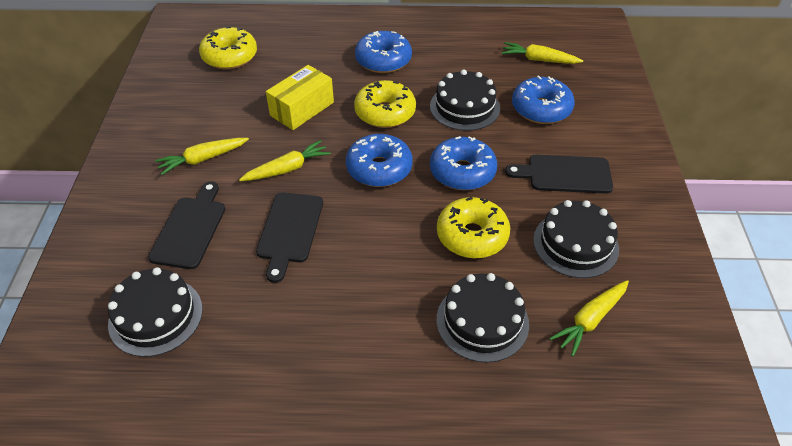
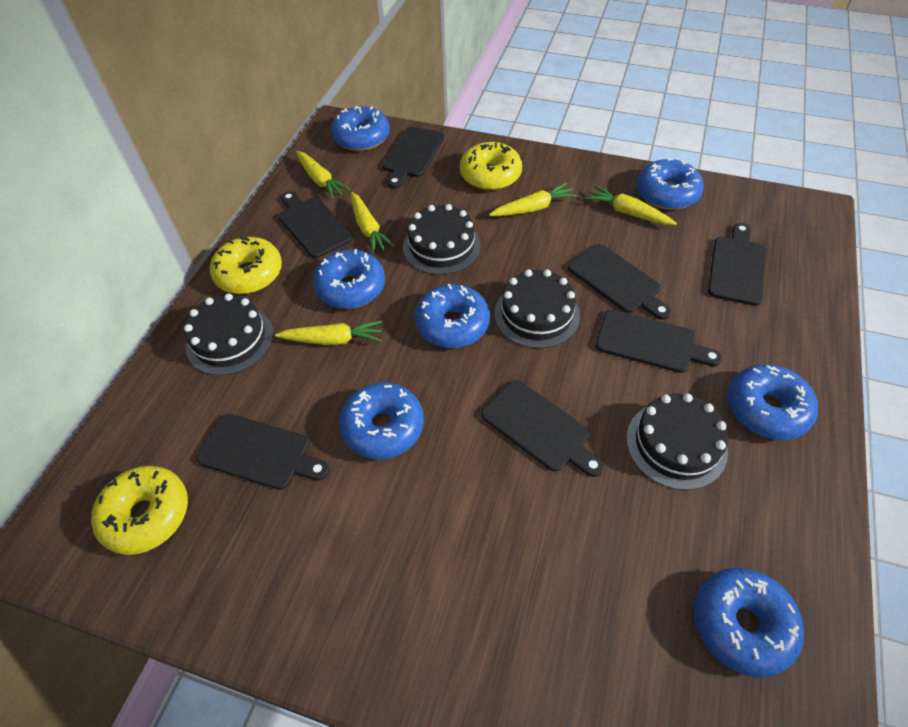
black cutting board: [148,182,225,269] [256,192,323,283] [505,155,613,194] = 3 -> [197,414,330,490] [278,191,353,258] [383,127,445,189] [481,380,604,477] [568,244,671,320] [596,310,722,373] [708,223,766,306] = 7
blue donut: [346,134,413,187] [355,31,412,73] [430,136,497,190] [512,75,575,124] = 4 -> [313,249,385,309] [331,106,390,151] [339,382,424,460] [415,284,490,348] [637,158,704,210] [694,568,804,677] [728,364,818,440] = 7
yellow box: [266,65,334,130] = 1 -> none = 0
yellow carrot: [155,138,249,175] [239,140,331,181] [501,42,583,64] [549,280,629,357] = 4 -> [275,320,382,345] [296,151,351,200] [351,192,395,254] [489,182,577,216] [585,185,677,225] = 5

